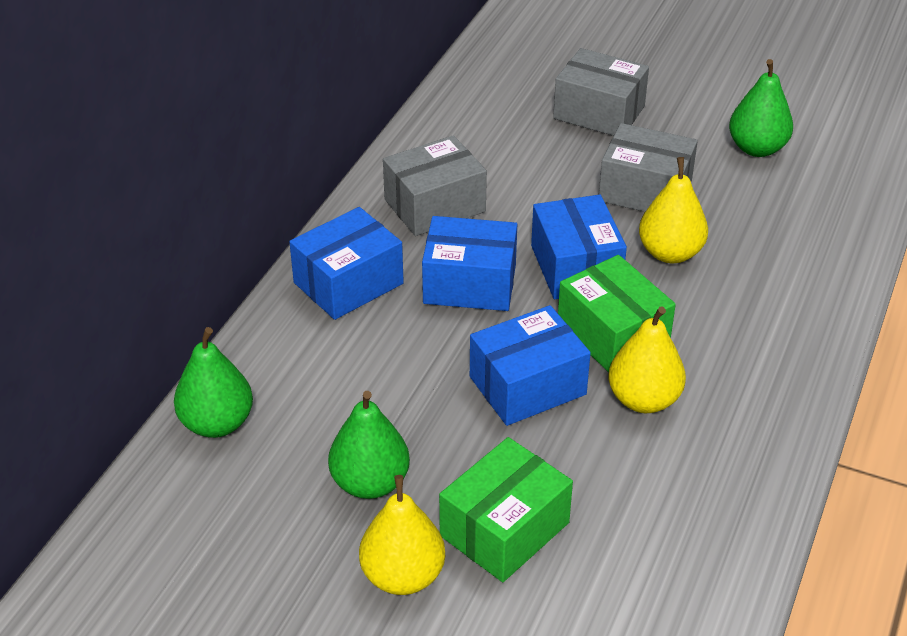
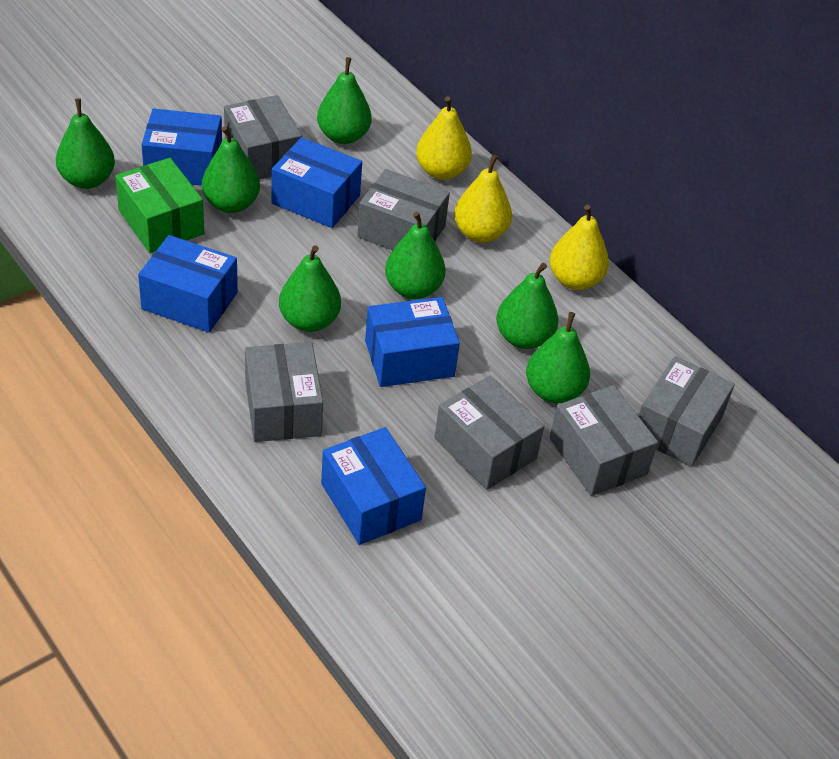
blue box: [289,207,404,320] [422,216,517,311] [470,305,591,426] [531,195,627,299] = 4 -> [138,235,238,333] [141,108,222,186] [271,137,362,228] [321,427,426,545] [365,297,460,387] = 5
green box: [439,437,573,582] [558,255,676,372] = 2 -> [115,158,204,253] = 1
green pear: [174,327,253,438] [328,391,410,499] [729,59,793,157] = 3 -> [56,98,115,189] [202,126,260,213] [279,245,341,332] [317,57,372,144] [385,212,446,299] [496,263,559,349] [526,312,590,403] = 7
grey box: [383,135,487,236] [553,48,649,136] [599,123,698,212] = 3 -> [224,95,302,180] [245,342,323,442] [357,169,450,250] [434,376,544,490] [549,385,658,496] [639,356,735,467] = 6

